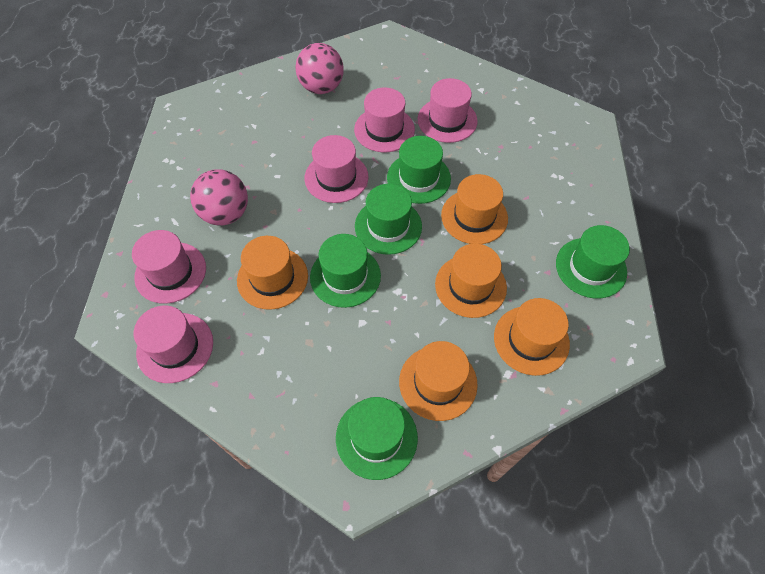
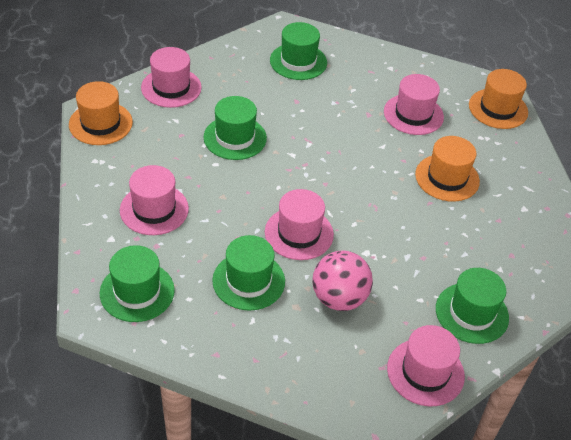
orange hat: [237,236,308,310] [399,341,478,421] [435,244,507,318] [441,174,508,244] [494,298,570,376] = 5 -> [69,81,133,145] [415,136,480,202] [469,69,528,129] = 3
pink ball: [190,169,248,226] [296,43,344,94] = 2 -> [313,251,373,311] = 1

